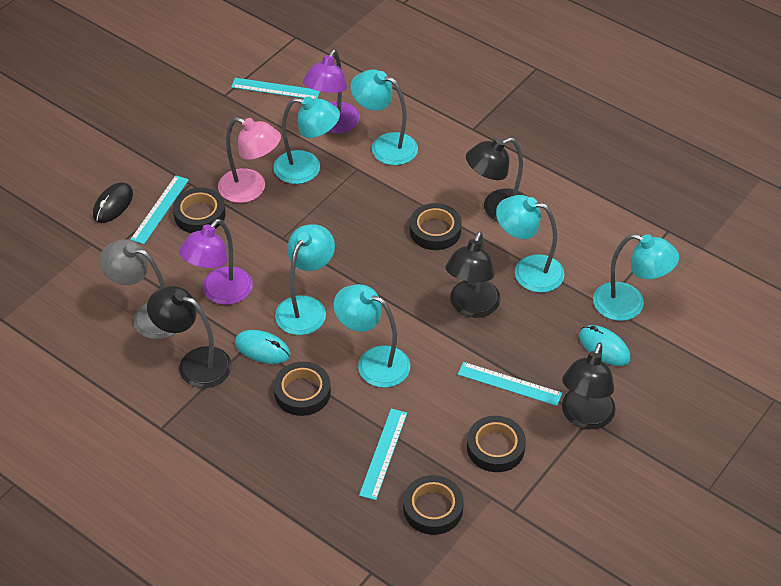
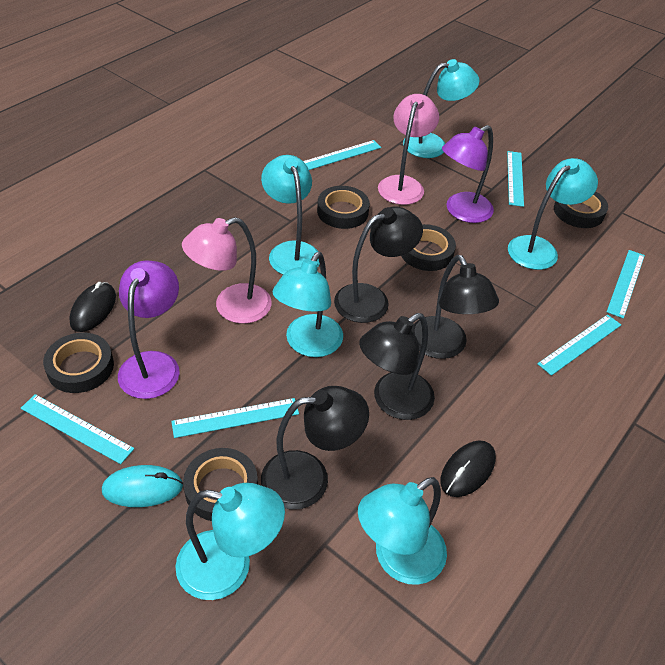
black mouse: [93,182,133,223] = 1 -> [69,282,116,332] [440,440,496,497] = 2
grey lamp: [99,239,175,339] = 1 -> none = 0
pink lamp: [218,117,281,203] = 1 -> [182,217,272,324] [378,94,439,205] = 2
turquoise mouse: [235,330,291,364] [579,325,630,366] = 2 -> [102,465,183,507] = 1
turquoise ruler: [130,175,189,244] [231,78,320,99] [359,409,407,500] [458,362,562,406] = 4 -> [21,394,134,464] [171,398,299,438] [303,140,381,170] [507,151,524,207] [537,314,621,376] [607,250,645,318] = 6

